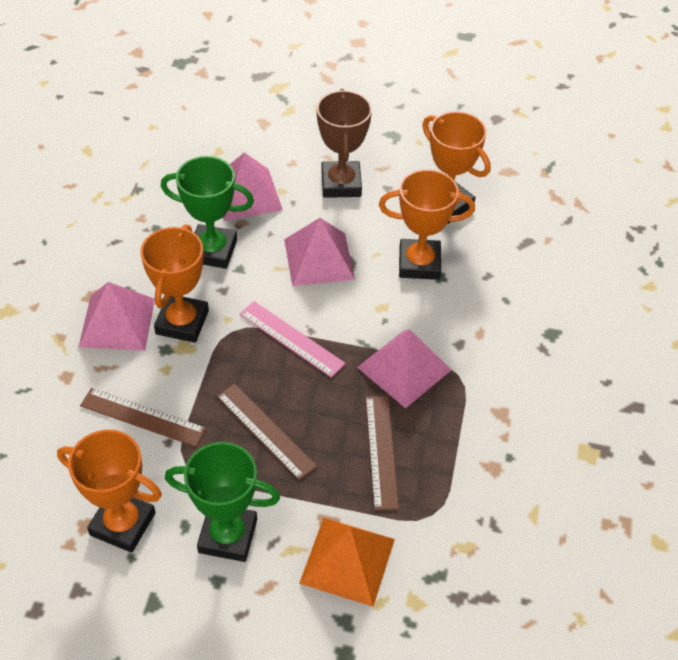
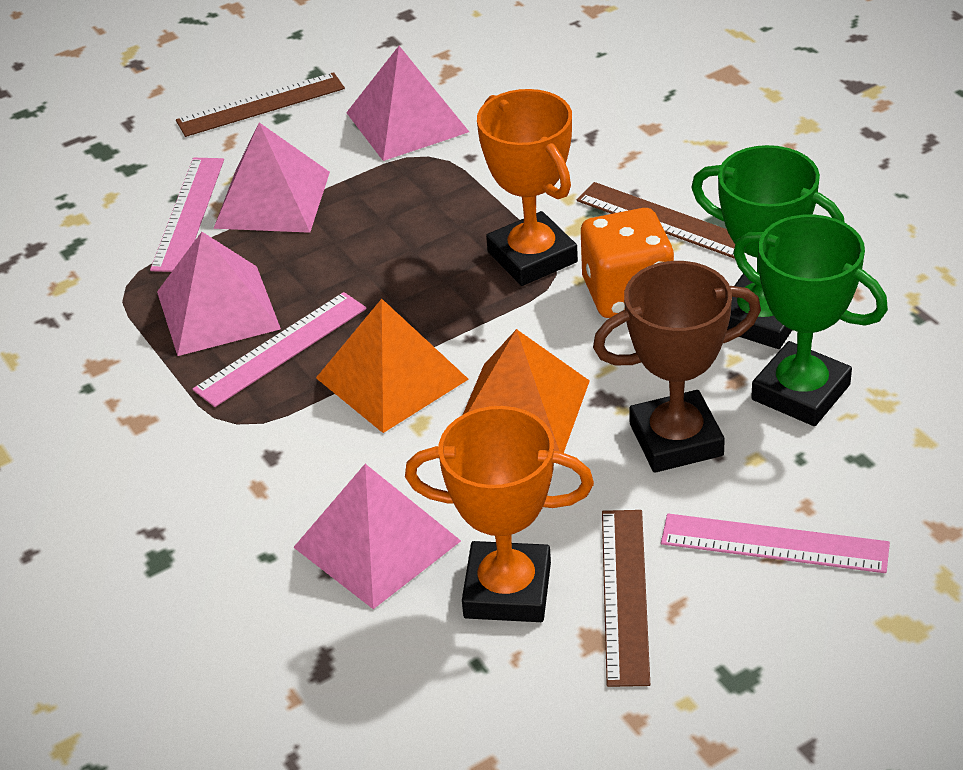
orange dice: none = 0 -> [581,208,674,318] = 1
orange pyramid: [299,518,395,607] = 1 -> [316,299,469,433] [463,329,590,453] = 2
orange trophy: [57,430,162,553] [141,224,209,343] [379,169,475,280] [422,111,491,224] = 4 -> [405,406,594,622] [477,89,578,286] = 2
pink ruler: [240,301,346,378] = 1 -> [150,158,224,272] [193,292,367,407] [661,513,890,573] = 3

